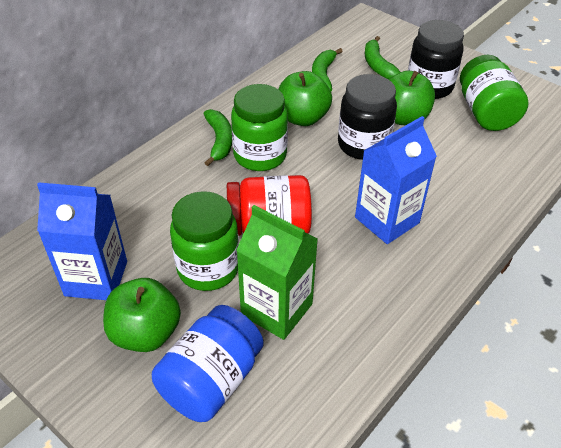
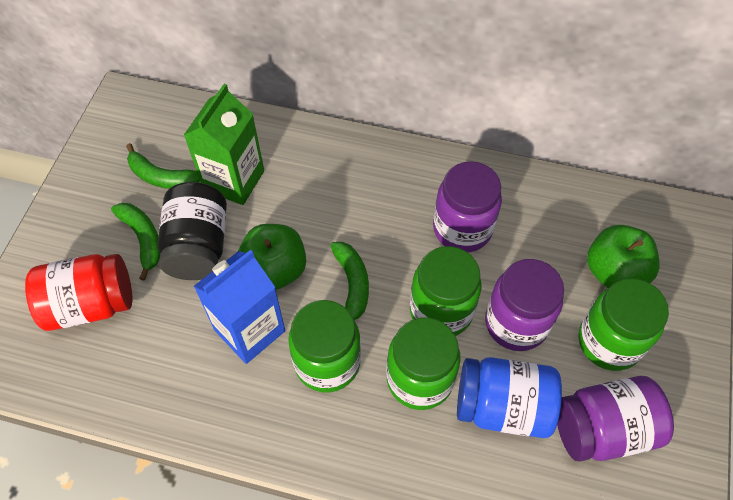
black jar: [338,74,397,160] [408,20,464,99] = 2 -> [158,182,227,280] = 1
blue carton: [37,182,127,300] [355,116,437,244] = 2 -> [194,250,285,364] = 1
green apple: [103,278,181,352] [278,71,332,126] [389,70,435,125] = 3 -> [238,224,306,290] [587,225,660,288] = 2
green jar: [170,191,239,291] [231,84,288,171] [460,55,529,131] = 3 -> [288,300,361,393] [387,317,461,410] [410,246,481,336] [578,278,669,371] = 4
purple jar: none = 0 -> [433,161,502,253] [485,259,564,351] [557,376,674,462] = 3

